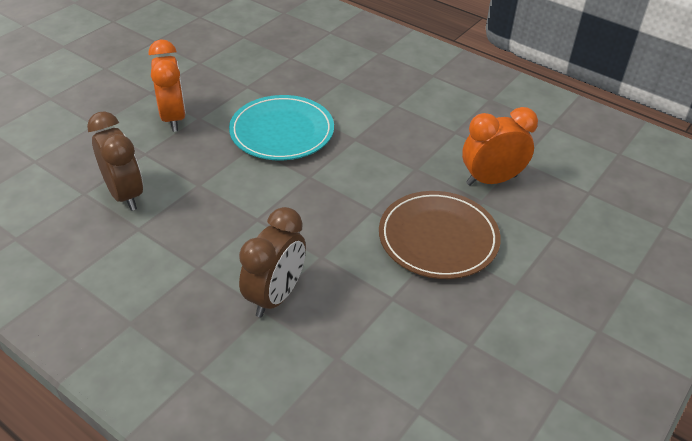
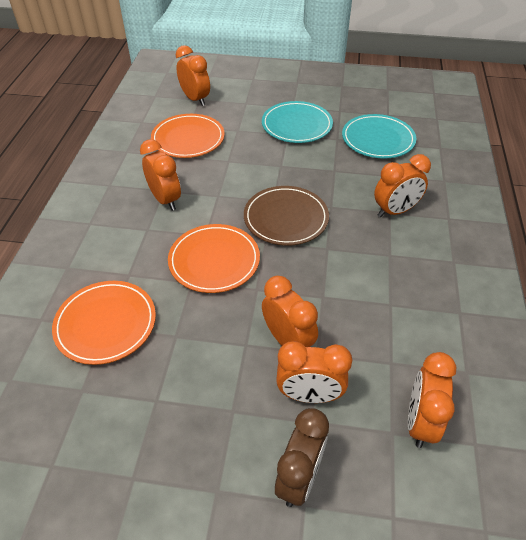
brown clock: [87,111,143,211] [239,207,306,317] = 2 -> [275,408,329,507] = 1
orange clock: [149,39,186,132] [462,107,538,186] = 2 -> [140,139,181,211] [176,45,210,106] [262,276,318,347] [276,341,352,403] [374,154,431,217] [408,352,456,448] = 6
orange plate: none = 0 -> [52,281,156,365] [151,114,225,158] [168,224,260,293] = 3
turquoise plate: [229,95,334,160] = 1 -> [262,101,333,143] [342,114,416,158] = 2

